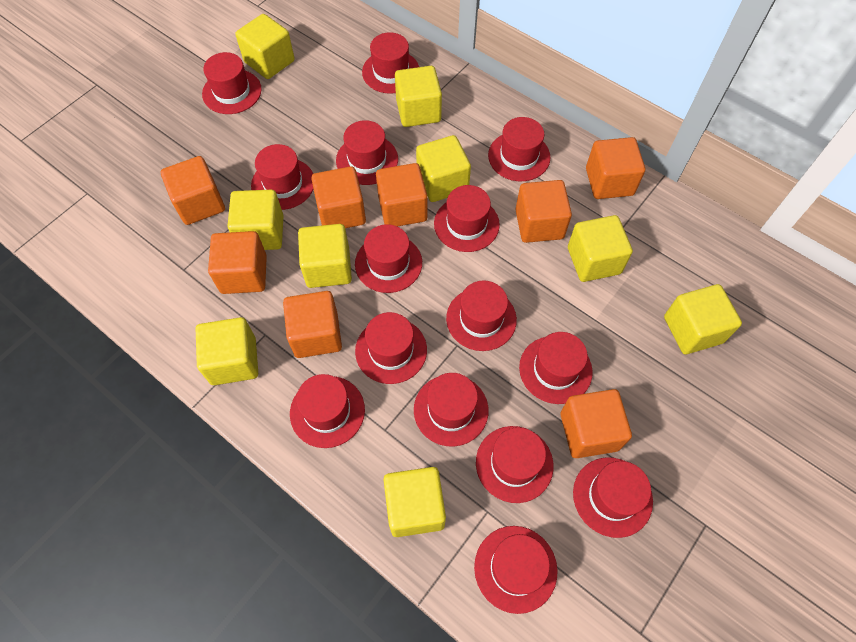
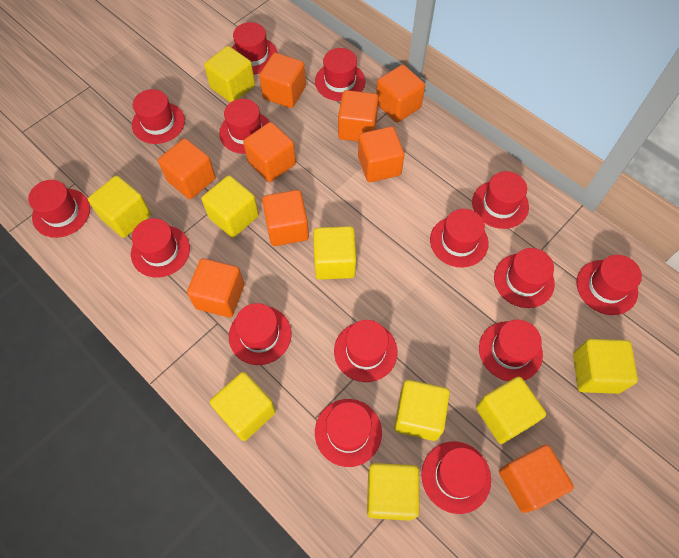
orange cube: [161,156,225,225] [208,231,267,294] [283,291,342,358] [311,166,366,228] [376,163,427,227] [515,180,572,243] [560,389,632,458] [586,137,645,199] = 8 -> [158,138,216,199] [187,258,244,318] [243,122,296,182] [259,53,306,108] [262,190,309,246] [338,90,379,142] [358,126,405,182] [376,65,425,123] [499,445,574,513] = 9

